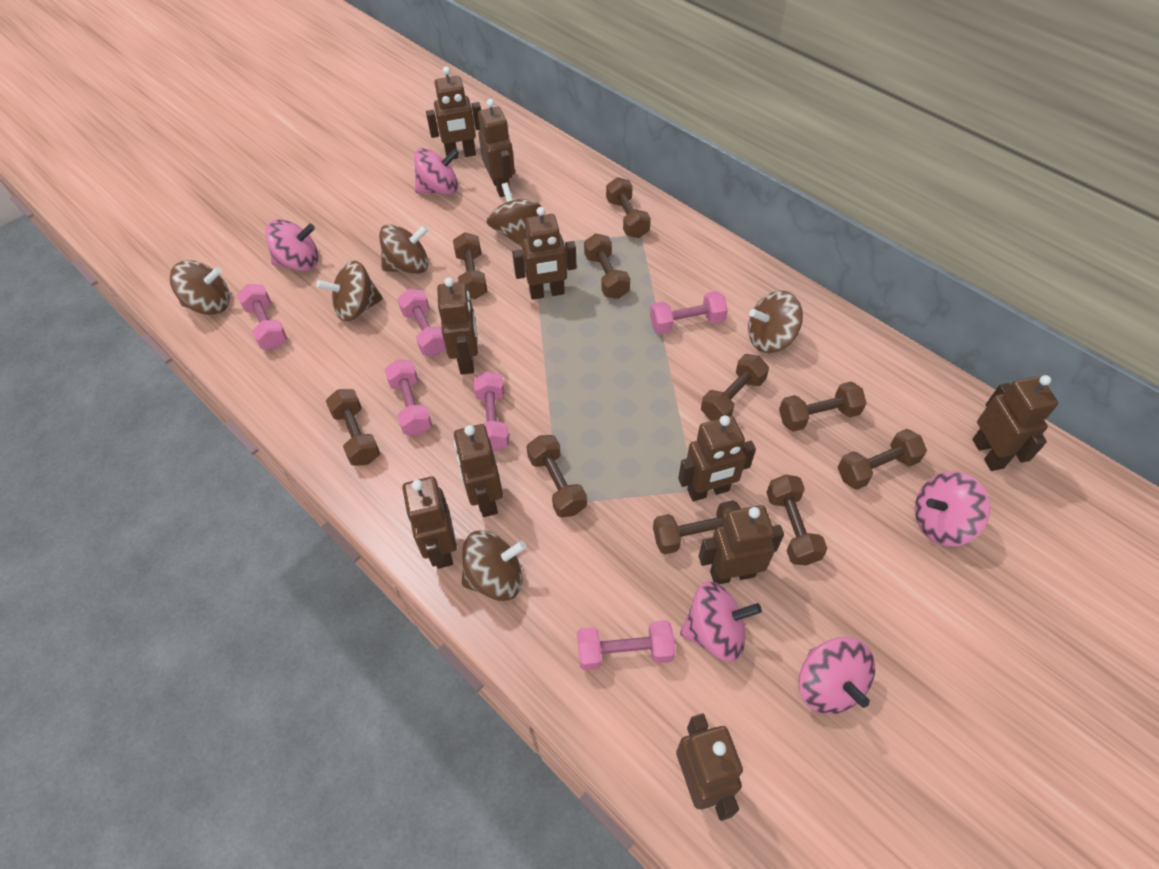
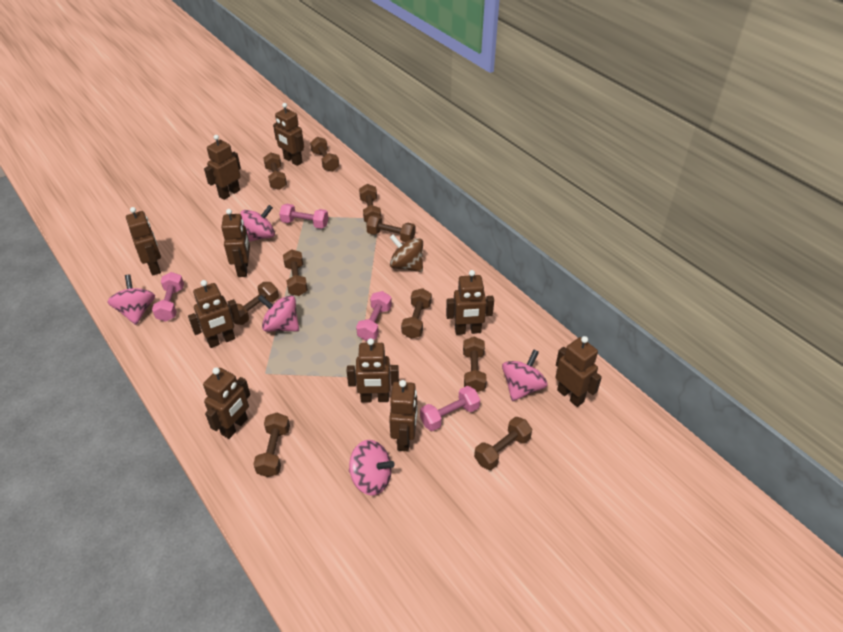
brown spinning top: [170,260,230,315] [316,261,383,322] [379,224,428,274] [461,530,526,601] [487,183,541,247] [748,291,803,353] = 6 -> [389,235,423,272] = 1
pink dumbbell: [237,284,287,349] [385,360,432,435] [397,289,446,356] [473,371,510,452] [577,620,675,670] [650,291,728,334] = 6 -> [152,272,184,322] [279,204,329,229] [356,291,392,341] [420,386,480,431] = 4

